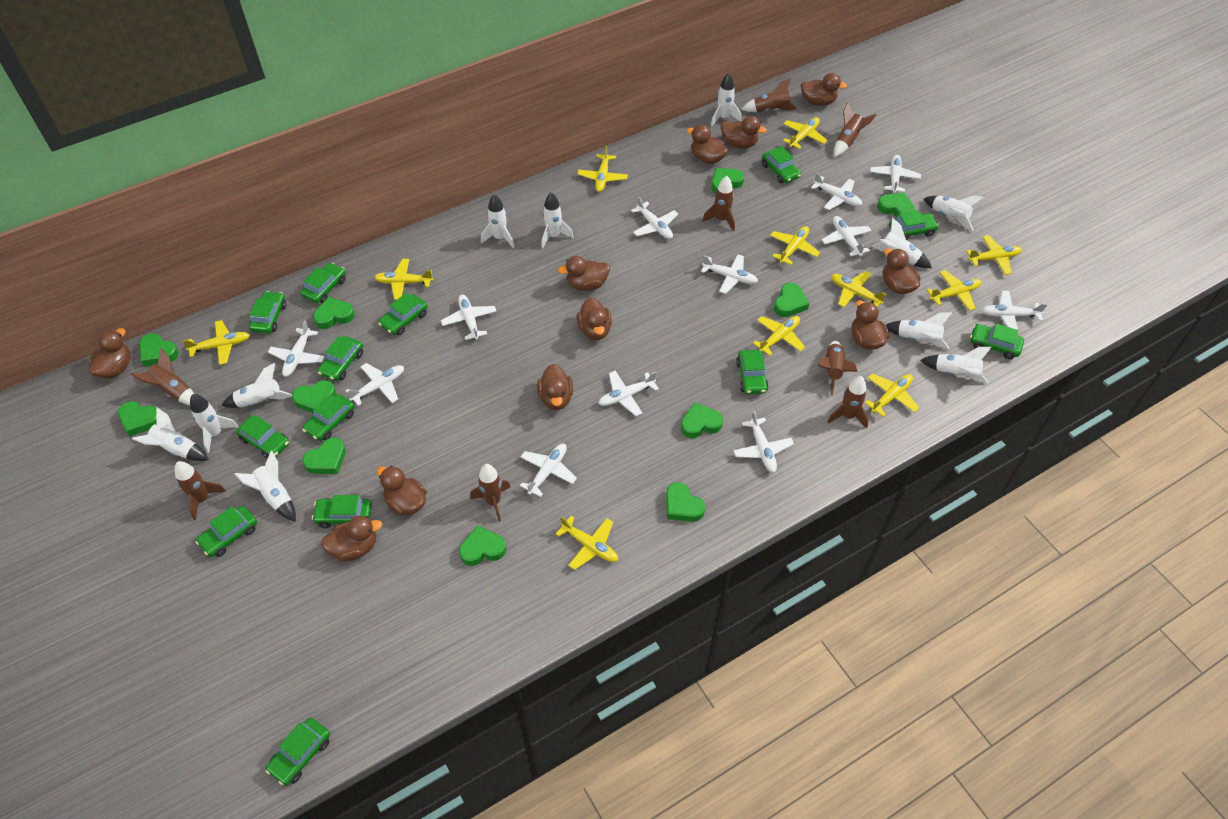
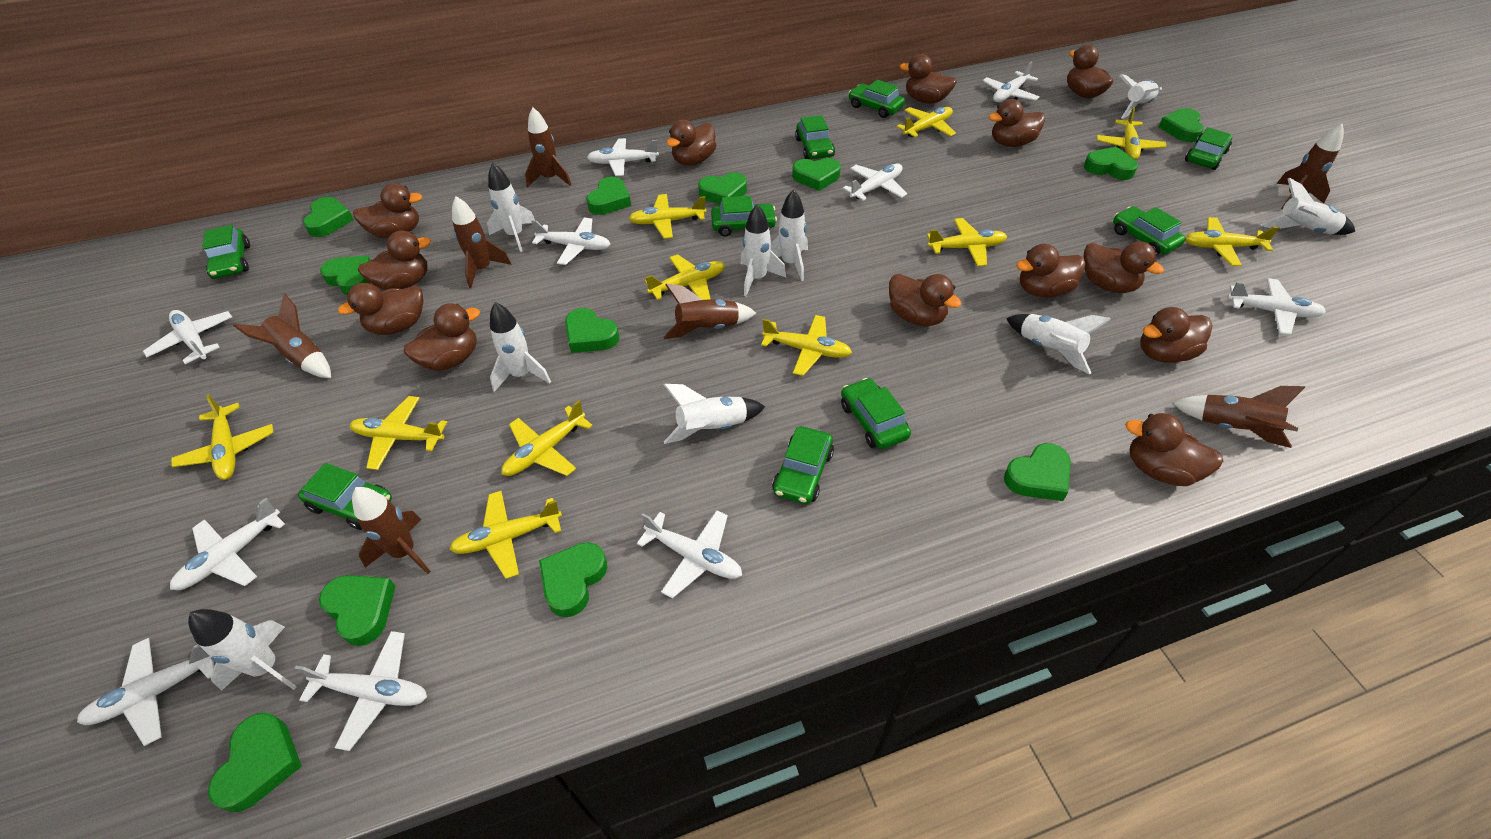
brown duck: [88,328,131,378] [321,516,382,562] [377,466,427,516] [537,364,573,410] [558,256,610,291] [577,297,612,340] [687,124,728,164] [721,116,767,148] [801,73,847,106] [851,300,889,350] [883,248,920,294] = 11 -> [338,283,424,335] [353,183,422,238] [358,230,431,290] [404,303,480,371] [667,120,716,165] [889,274,962,326] [900,54,957,104] [989,99,1045,147] [1016,244,1086,298] [1067,45,1113,98] [1084,241,1164,293] [1125,413,1223,486] [1140,307,1212,363] = 13
brown rocket: [131,348,194,406] [175,461,226,520] [470,464,510,522] [702,176,735,231] [741,78,797,112] [818,341,858,395] [828,376,869,429] [834,103,876,157] = 8 -> [233,294,331,378] [352,487,431,574] [452,196,512,288] [525,107,572,187] [664,283,756,339] [1173,386,1306,448] [1277,123,1344,209] = 7
green car: [196,506,257,557] [236,415,290,459] [249,291,286,333] [266,718,330,786] [300,263,346,303] [302,394,355,441] [312,495,372,528] [317,336,363,381] [378,293,428,335] [736,350,769,394] [762,146,801,184] [889,210,939,240] [970,323,1024,359] = 13 -> [202,225,250,279] [298,463,392,530] [711,196,777,237] [772,426,834,504] [795,115,835,159] [841,378,911,449] [849,80,905,118] [1113,206,1186,255] [1185,127,1232,170] = 9
green heart: [118,401,157,437] [139,333,179,366] [292,380,336,413] [302,438,346,474] [313,297,355,329] [459,525,506,566] [666,482,705,522] [681,403,723,438] [711,168,744,194] [774,283,809,317] [877,192,915,218] = 11 -> [208,712,302,812] [303,197,354,237] [319,575,396,646] [320,256,371,295] [539,542,607,617] [565,308,619,353] [586,177,631,215] [698,173,747,204] [792,158,841,191] [1004,443,1071,501] [1084,147,1138,180] [1159,108,1204,142] = 12
white plane: [268,321,325,377] [346,363,404,406] [441,295,497,340] [520,444,577,497] [599,371,659,416] [631,196,678,239] [701,254,758,294] [733,411,794,473] [811,172,863,210] [822,216,872,256] [870,155,921,193] [982,290,1047,334] = 12 -> [77,638,215,746] [143,310,232,364] [170,498,285,590] [295,631,427,751] [531,218,611,265] [587,138,659,176] [637,510,742,599] [843,163,907,201] [982,62,1040,102] [1227,278,1326,335] = 10
white rocket: [132,407,209,461] [190,394,238,453] [221,363,292,408] [235,450,296,522] [481,194,514,248] [541,192,574,248] [711,73,741,126] [871,217,932,268] [886,312,952,349] [920,347,992,384] [923,196,984,231] = 11 -> [188,609,297,691] [487,163,535,252] [490,302,551,392] [663,384,765,444] [740,205,786,296] [771,189,808,281] [1006,314,1111,374] [1119,74,1162,119] [1260,178,1355,235] = 9

